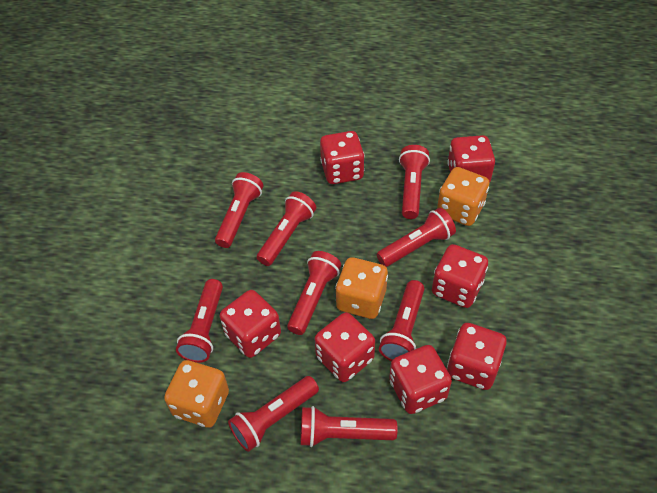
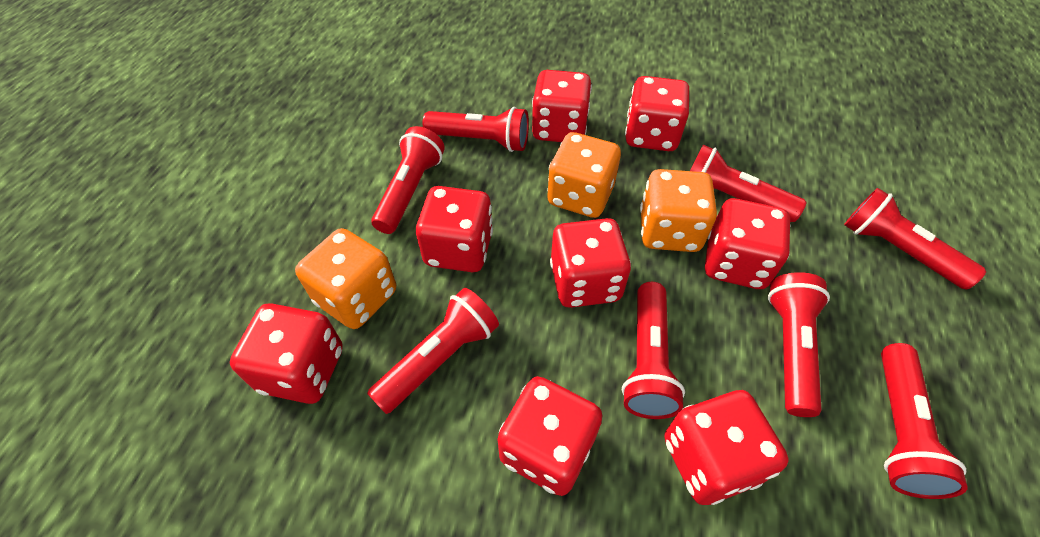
red dice: [220,290,281,358] [315,313,375,382] [320,131,365,184] [389,345,452,414] [432,244,488,308] [447,135,495,183] [447,323,507,390] = 7 -> [230,303,343,404] [416,186,493,272] [497,376,602,496] [532,70,592,142] [550,218,631,308] [625,76,689,151] [664,390,789,505] [705,198,790,289] = 8
red flashlight: [176,279,223,363] [215,172,263,248] [228,376,319,452] [257,191,316,266] [287,251,341,335] [301,406,397,447] [377,208,456,267] [379,280,424,361] [399,145,430,219] = 9 -> [367,288,499,414] [371,126,445,234] [422,107,529,152] [622,282,685,419] [690,145,807,222] [768,272,830,417] [844,188,986,289] [881,343,967,499] = 8

